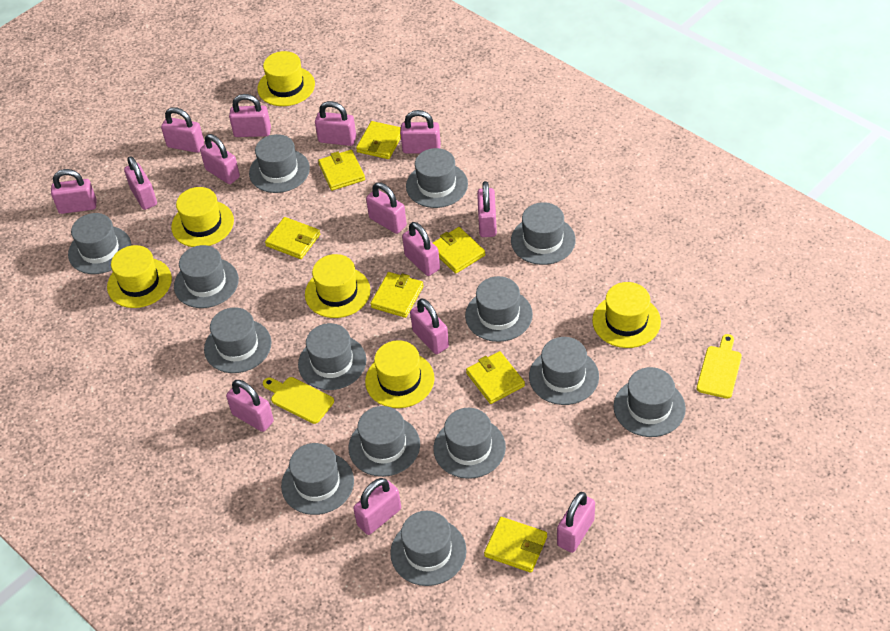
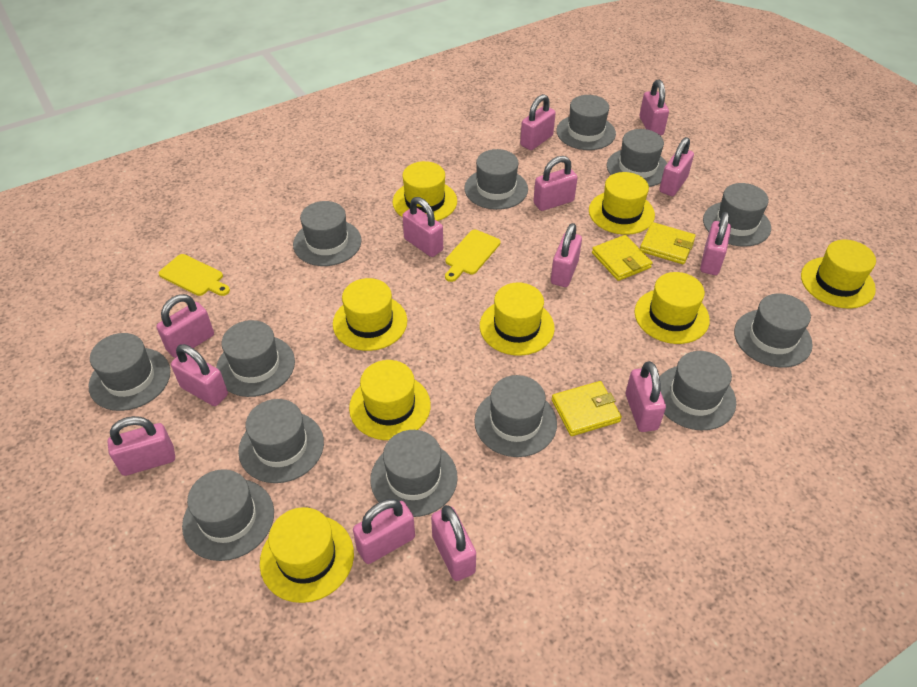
grey hat: [68,213,131,274] [174,245,239,308] [204,307,271,373] [249,134,310,193] [281,443,354,515] [298,323,366,390] [348,406,420,477] [390,511,467,586] [406,148,468,208] [433,408,506,479] [465,276,533,342] [511,202,576,265] [529,337,599,405] [613,367,686,437] = 14 -> [88,333,171,411] [182,469,274,561] [216,320,295,397] [238,399,324,483] [293,201,362,266] [370,430,458,517] [464,149,528,210] [474,375,557,457] [556,95,616,150] [607,129,667,187] [660,351,736,430] [703,183,771,247] [734,293,813,368] = 13
pink padlock: [51,169,97,214] [124,156,157,210] [161,107,204,153] [200,134,240,184] [226,380,274,432] [229,94,271,137] [315,101,356,146] [353,478,401,535] [366,182,407,234] [400,110,441,153] [402,222,440,276] [410,298,449,354] [477,181,497,237] [557,492,595,553] = 14 -> [107,416,175,476] [156,294,214,358] [171,344,228,406] [353,499,415,564] [402,197,443,257] [431,505,476,581] [520,94,556,150] [533,156,578,211] [551,223,582,287] [626,361,666,432] [640,80,669,135] [659,137,694,196] [700,212,731,275] = 13
yellow hat: [107,245,172,308] [171,187,234,247] [257,51,315,106] [305,254,371,318] [365,340,435,408] [592,282,661,348] = 6 -> [260,507,354,603] [333,278,407,351] [349,360,431,440] [393,161,457,221] [480,283,555,356] [589,172,655,235] [634,272,710,344] [801,240,876,308] = 8
yellow wallet: [265,217,320,259] [318,150,365,191] [356,121,401,159] [370,272,424,318] [433,227,485,273] [466,351,525,404] [484,517,547,573] = 7 -> [552,381,622,436] [592,235,652,281] [640,222,696,264] = 3

